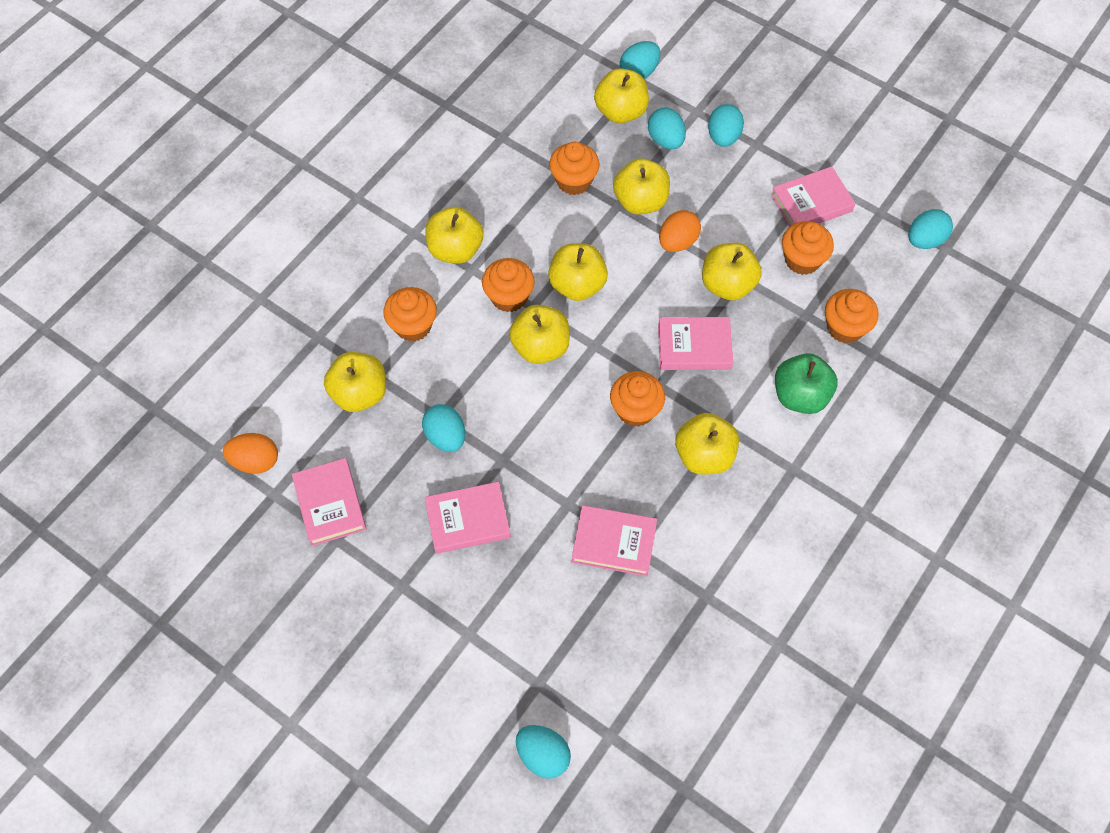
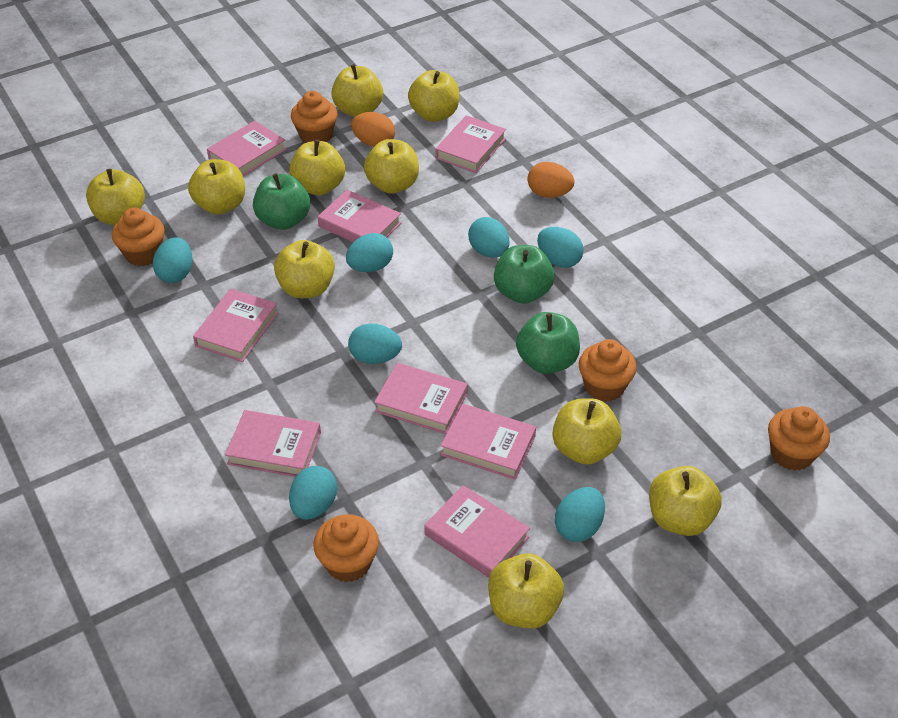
green apple: [775,353,838,414] = 1 -> [253,173,310,230] [494,245,555,304] [516,312,580,374] = 3
orange cupcake: [383,287,437,342] [482,258,535,312] [549,142,599,195] [610,371,665,427] [782,221,834,275] [825,289,879,343] = 6 -> [112,207,165,266] [291,91,338,143] [313,514,379,582] [579,339,637,402] [768,406,830,471] = 5
pink book: [292,458,366,546] [424,482,511,554] [572,505,657,576] [658,317,733,370] [771,166,855,226] = 5 -> [193,289,278,362] [207,121,287,176] [225,410,321,477] [318,190,401,242] [374,363,468,434] [425,485,530,578] [435,115,506,173] [441,404,536,480] = 8
turquoise egg: [422,404,465,452] [516,725,571,779] [620,41,661,79] [648,108,686,149] [708,104,744,147] [908,209,953,249] = 6 -> [153,237,193,283] [289,466,337,520] [346,233,393,272] [348,324,402,364] [468,217,510,258] [537,227,584,268] [555,487,605,542] = 7
yellow apple: [324,352,386,412] [425,207,484,264] [509,305,570,364] [548,243,608,301] [594,68,649,123] [613,158,670,215] [675,413,739,475] [702,243,762,300] = 8 -> [86,169,145,225] [188,159,245,215] [274,240,335,298] [289,140,345,195] [331,64,383,117] [364,139,419,194] [408,70,459,122] [488,553,564,629] [552,398,621,465] [649,466,722,536] = 10

